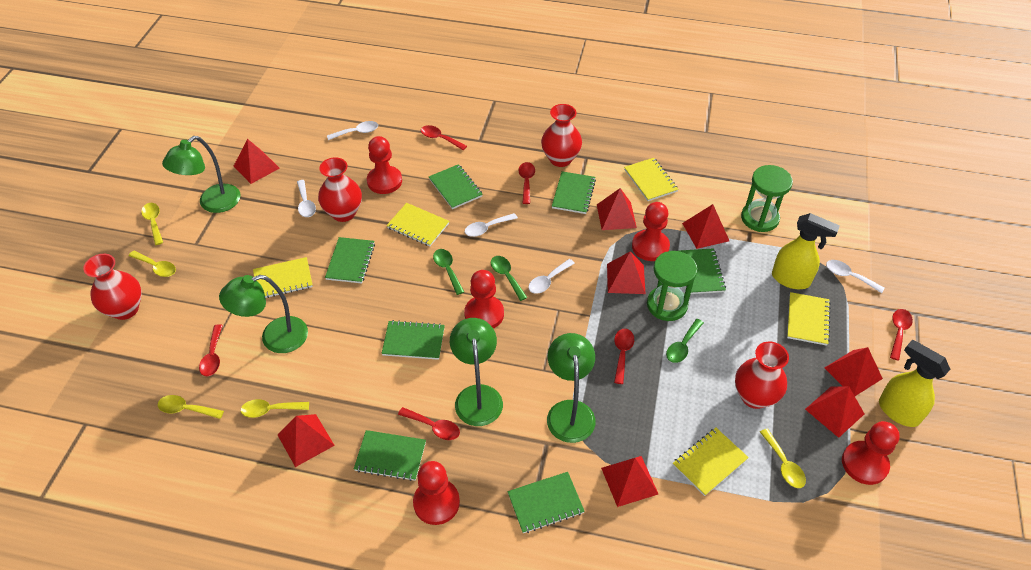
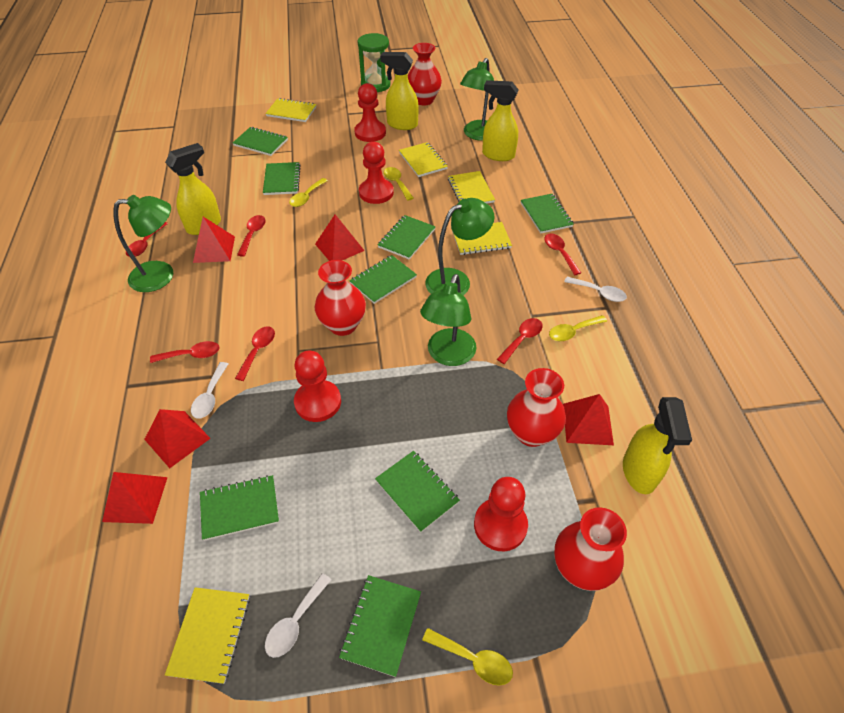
green hourglass: [647,251,697,321] [741,165,793,232] = 2 -> [358,33,391,92] = 1
green notebook: [325,237,375,283] [354,430,426,481] [382,320,445,360] [429,164,483,209] [508,472,585,533] [552,171,596,214] [680,248,726,294] = 7 -> [200,475,279,541] [233,127,288,156] [263,162,301,195] [339,575,421,677] [349,255,417,304] [375,451,460,533] [378,215,436,259] [521,194,574,234] = 8
green spoon: [433,249,464,295] [491,256,528,301] [666,319,704,363] = 3 -> none = 0
red pawn: [367,136,402,194] [413,461,460,525] [464,270,504,329] [632,202,670,261] [842,421,900,485] = 5 -> [294,351,341,422] [354,83,386,142] [359,142,394,204] [474,477,528,551] = 4
red pyramid: [234,139,280,184] [278,414,335,467] [597,188,637,230] [601,456,658,507] [607,251,646,294] [682,204,729,249] [805,386,864,438] [825,347,883,396] = 8 -> [102,472,168,524] [144,409,211,468] [193,217,235,263] [315,214,365,261] [563,394,614,445] = 5
white spoon: [297,180,316,217] [327,121,378,140] [464,213,518,237] [528,259,575,294] [826,260,885,293] = 5 -> [191,362,228,419] [265,573,331,658] [564,277,627,302] = 3
yellow spoon: [129,251,176,277] [141,203,163,245] [157,395,224,419] [241,399,309,418] [760,429,806,488] = 5 -> [289,178,328,207] [384,167,414,201] [422,628,513,686] [549,315,607,341] = 4
yellow spray bottle: [772,213,840,289] [879,340,950,427] = 2 -> [165,143,221,235] [380,52,419,130] [482,80,519,161] [623,397,692,494] = 4

